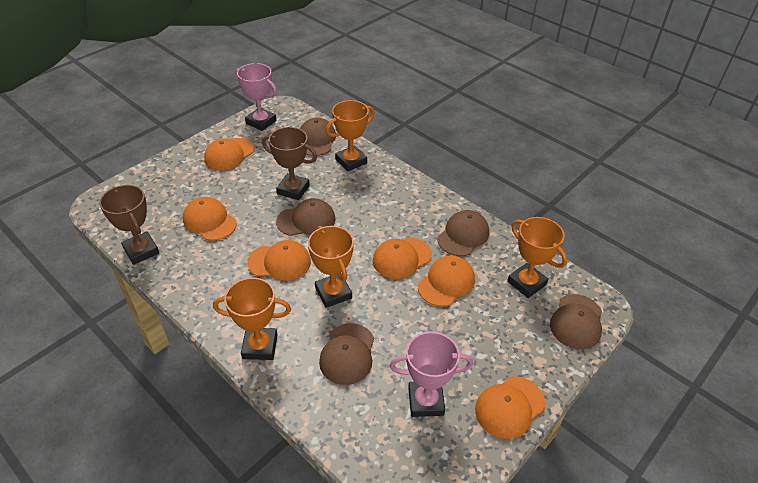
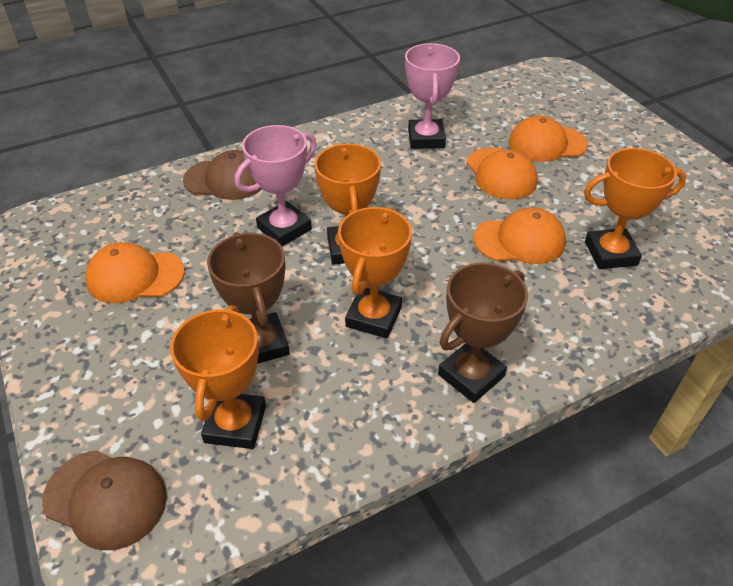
brown cap: [276,198,335,236] [300,118,336,156] [319,323,374,385] [437,210,489,256] [550,294,602,349] = 5 -> [42,450,167,550] [183,150,262,200] = 2
orange cap: [183,197,237,241] [204,138,255,170] [247,240,311,281] [373,237,432,279] [418,255,475,307] [475,376,545,439] = 6 -> [85,242,185,303] [466,147,538,200] [473,207,566,264] [508,115,588,162] = 4

